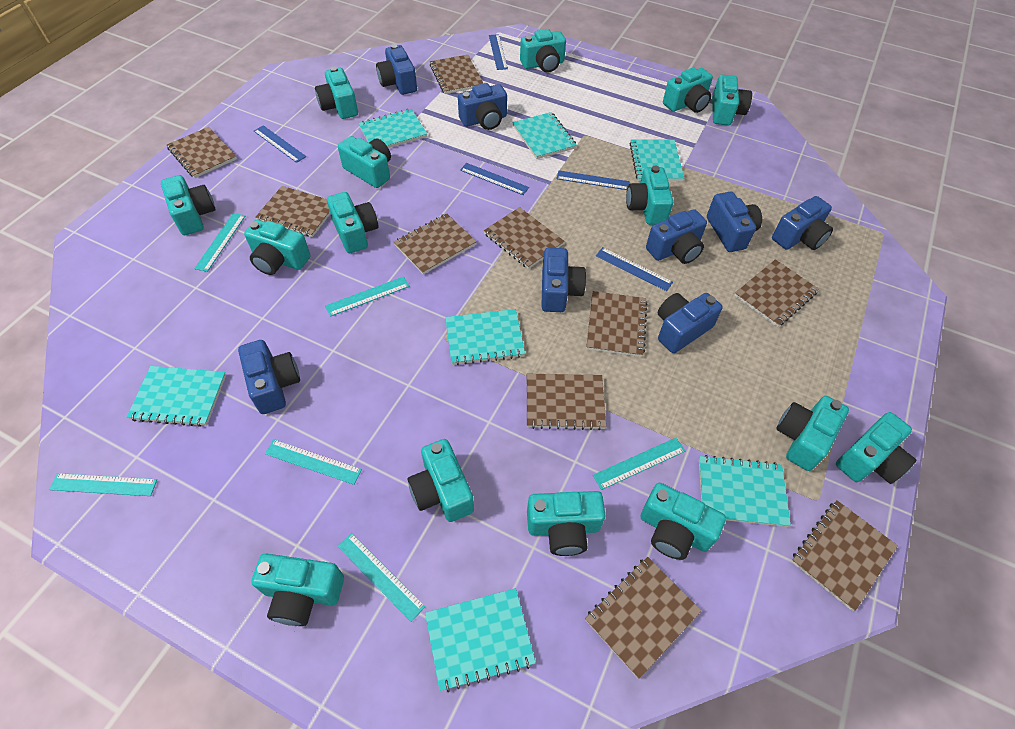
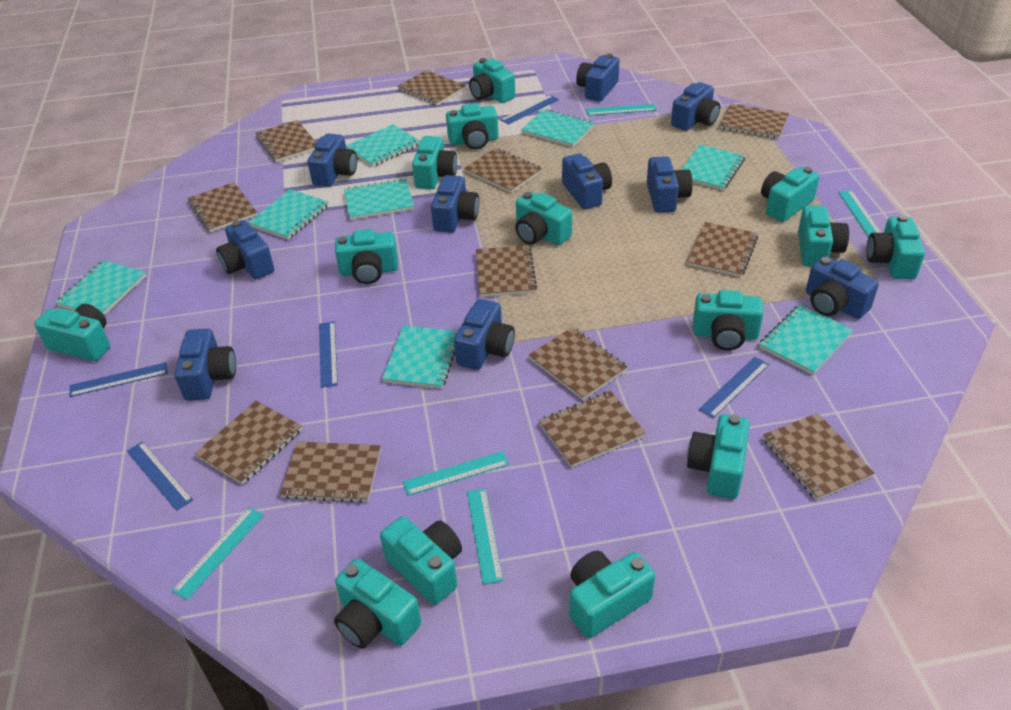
blue camera: [238,340,300,414] [376,44,417,95] [458,83,507,130] [541,248,586,312] [646,209,707,264] [658,293,723,353] [707,192,762,252] [772,196,833,250] = 8 -> [174,329,236,401] [216,220,274,279] [308,134,357,187] [431,175,479,233] [454,299,515,370] [562,153,612,209] [576,53,620,101] [647,156,693,213] [671,82,720,131] [806,256,879,319] = 10
brown notebook: [167,127,237,178] [255,186,330,237] [394,213,477,274] [430,55,484,94] [484,207,565,269] [527,374,606,430] [585,557,702,679] [586,291,647,357] [734,259,819,327] [791,500,898,611] = 10 -> [188,182,257,232] [195,401,302,485] [256,120,316,162] [280,442,381,503] [397,70,466,106] [464,148,542,193] [476,245,537,297] [529,327,627,400] [539,391,646,468] [687,222,758,277] [720,104,789,139] [763,413,875,500] = 12
turquoise camera: [161,175,216,235] [244,220,310,275] [251,553,344,626] [315,67,358,119] [327,192,378,253] [338,136,391,188] [408,439,474,522] [520,29,566,73] [527,491,606,556] [626,166,673,225] [640,483,726,560] [663,68,713,113] [712,74,752,125] [776,396,849,471] [836,412,916,484] = 15 -> [34,304,110,361] [334,559,421,649] [335,229,398,284] [380,516,462,605] [412,136,457,189] [446,103,499,150] [469,58,515,103] [515,191,572,245] [569,551,655,638] [687,414,750,499] [693,290,764,351] [761,167,820,222] [798,205,849,267] [867,215,925,279] = 14
turquoise notebook: [127,366,226,427] [358,109,427,148] [425,588,536,692] [445,309,525,365] [513,112,577,159] [630,139,684,181] [699,455,791,527] = 7 -> [56,260,147,315] [248,189,329,240] [344,179,414,220] [346,124,420,167] [382,325,458,389] [521,109,594,147] [681,144,745,190] [759,304,853,375] = 8
turquoise ruler: [49,473,157,496] [194,213,245,272] [265,439,362,485] [325,276,409,317] [337,533,425,622] [593,438,685,490] = 6 -> [172,507,264,600] [403,451,509,496] [467,489,503,584] [586,104,656,116] [838,190,881,237] = 5

